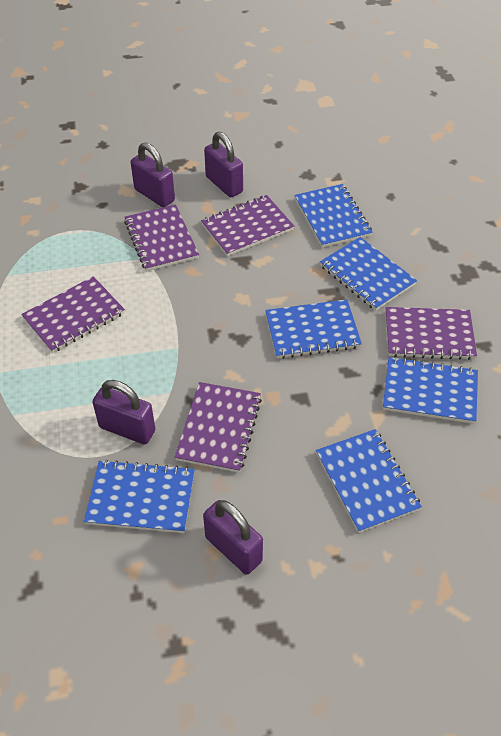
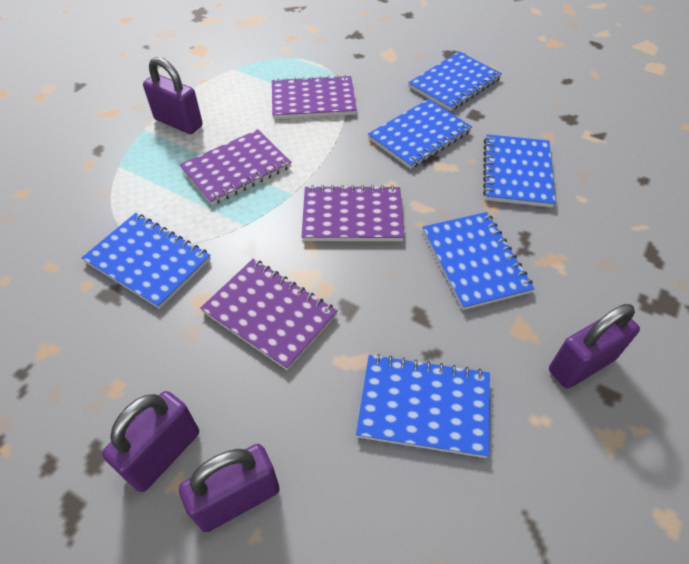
purple notebook: [21,276,125,353] [124,204,199,271] [175,382,262,473] [201,195,294,256] [385,307,477,360] = 5 -> [179,129,292,205] [200,259,338,370] [272,75,357,119] [302,185,404,241] = 4

